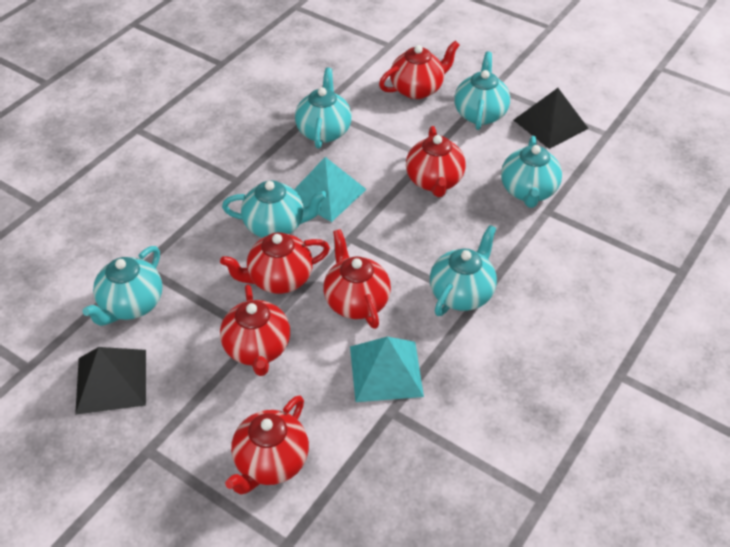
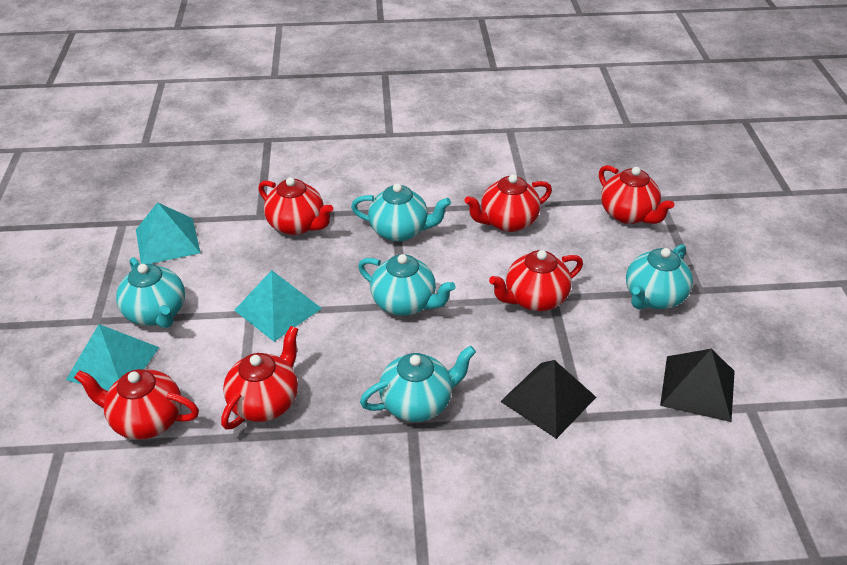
turquoise pyramid: [294,157,367,222] [350,337,424,402] = 2 -> [66,324,159,391] [136,202,201,264] [234,270,322,341] = 3
turquoise teapot: [83,246,162,326] [222,180,327,238] [295,68,352,149] [430,225,497,316] [454,52,510,130] [501,136,562,208] = 6 -> [116,257,185,328] [351,183,451,242] [358,254,456,316] [360,346,476,422] [626,244,693,310] = 5

